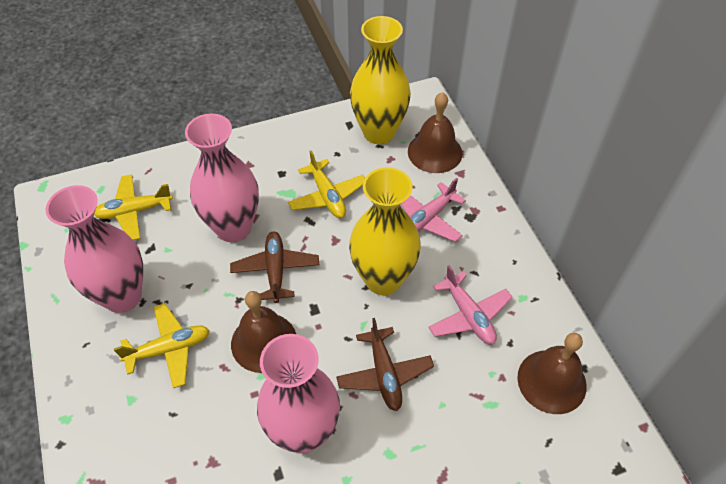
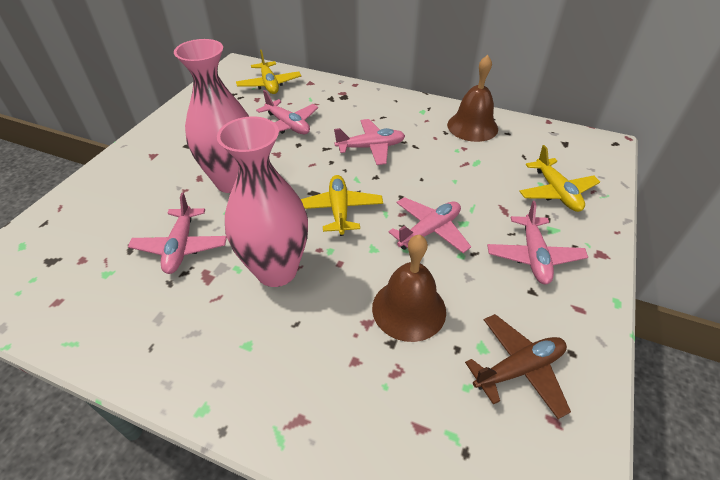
brown bell: [231,291,296,373] [408,92,463,173] [517,333,587,414] = 3 -> [372,234,446,342] [447,55,498,142] = 2
brown plane: [230,232,319,303] [336,318,434,411] = 2 -> [465,314,571,419] = 1
pink plane: [400,178,466,242] [428,265,513,344] = 2 -> [128,192,227,274] [256,90,318,134] [334,119,405,165] [388,197,471,253] [487,201,588,284] = 5
pink vase: [45,185,143,313] [185,113,259,242] [257,334,340,454] = 3 -> [174,39,249,193] [217,116,308,287] = 2
yellow vase: [349,167,421,295] [350,16,411,144] = 2 -> none = 0

